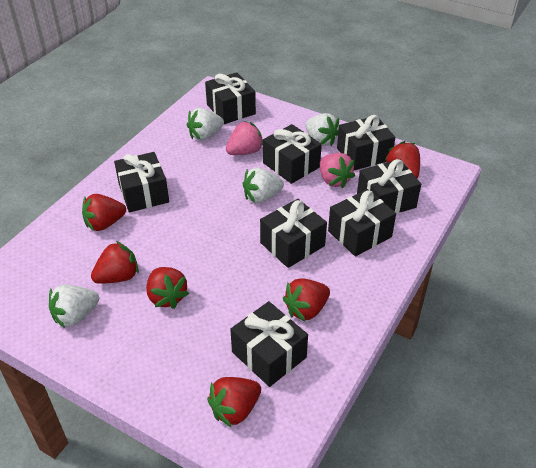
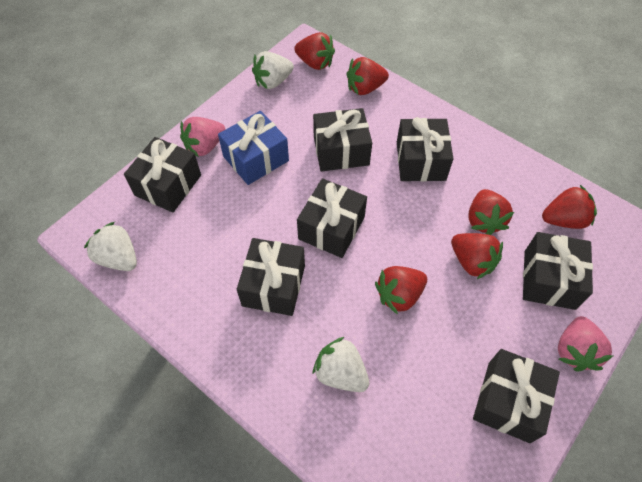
black gift: [114,152,169,212] [205,72,256,124] [230,301,308,387] [260,199,327,268] [263,124,322,184] [328,189,396,256] [337,115,395,170] [357,159,421,214] = 8 -> [124,137,201,213] [237,238,305,316] [297,178,367,258] [313,108,372,172] [397,117,453,181] [473,349,560,443] [523,232,593,310] = 7
blue gift: none = 0 -> [218,111,289,185] = 1
white strawberry: [49,284,99,328] [187,108,224,141] [243,167,284,203] [305,113,339,146] = 4 -> [84,222,137,271] [252,51,294,89] [313,337,369,392] = 3

